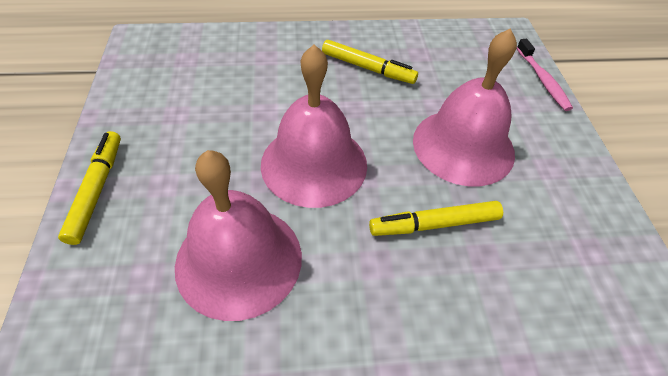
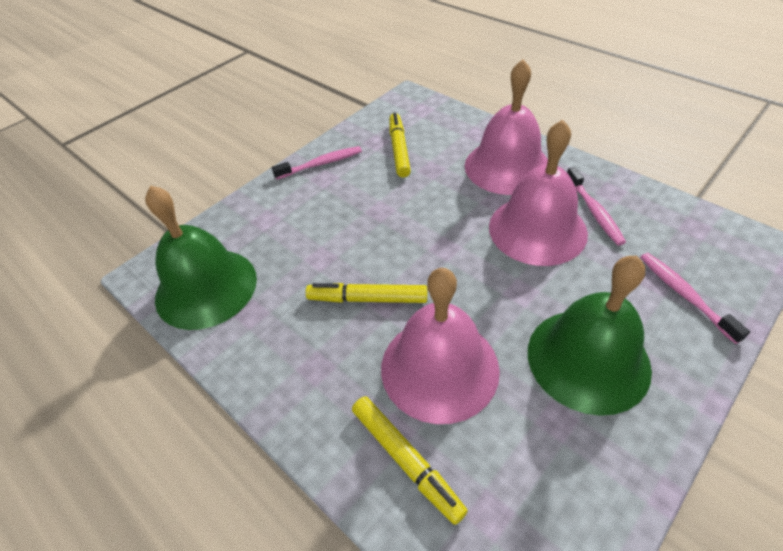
green bell: none = 0 -> [145,185,257,330] [528,255,652,416] = 2
pink toothbrush: [517,39,573,111] = 1 -> [272,146,362,180] [567,167,626,246] [640,253,750,344] = 3

